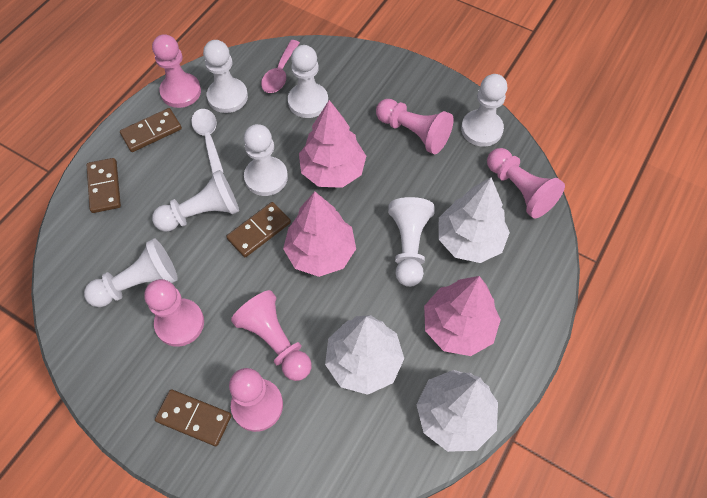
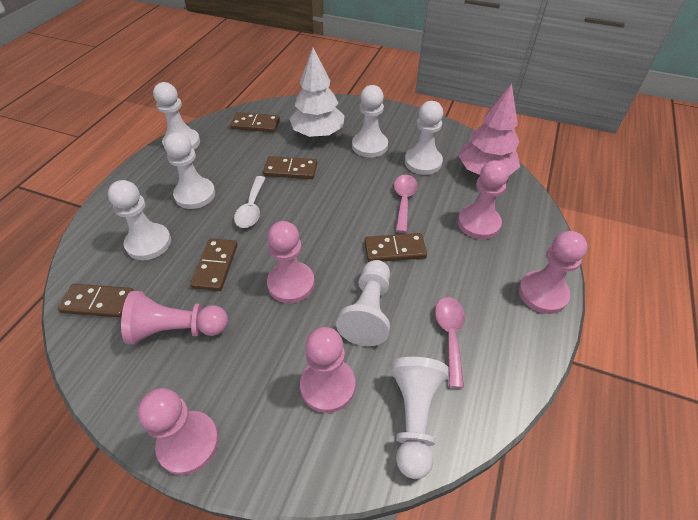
brown domino: [86,158,121,213] [120,108,182,152] [155,390,232,446] [226,202,291,258] = 4 -> [58,284,134,318] [190,238,238,291] [230,112,280,133] [263,156,317,179] [365,233,427,262] = 5
pink spoon: [261,40,300,93] = 1 -> [394,175,418,233] [435,297,465,388] = 2
pink tree: [283,191,356,277] [299,100,366,188] [424,276,501,356] = 3 -> [459,83,520,176] = 1
white tree: [325,315,404,395] [416,370,498,452] [439,177,510,263] = 3 -> [290,48,344,138] = 1

